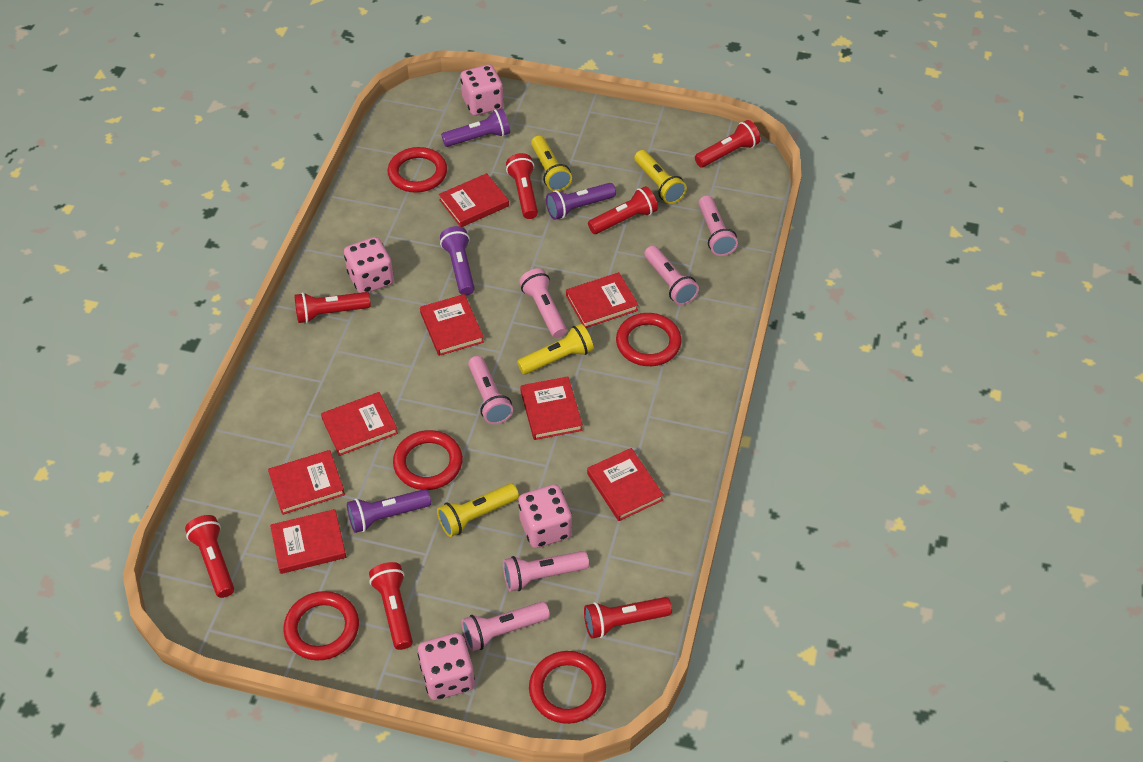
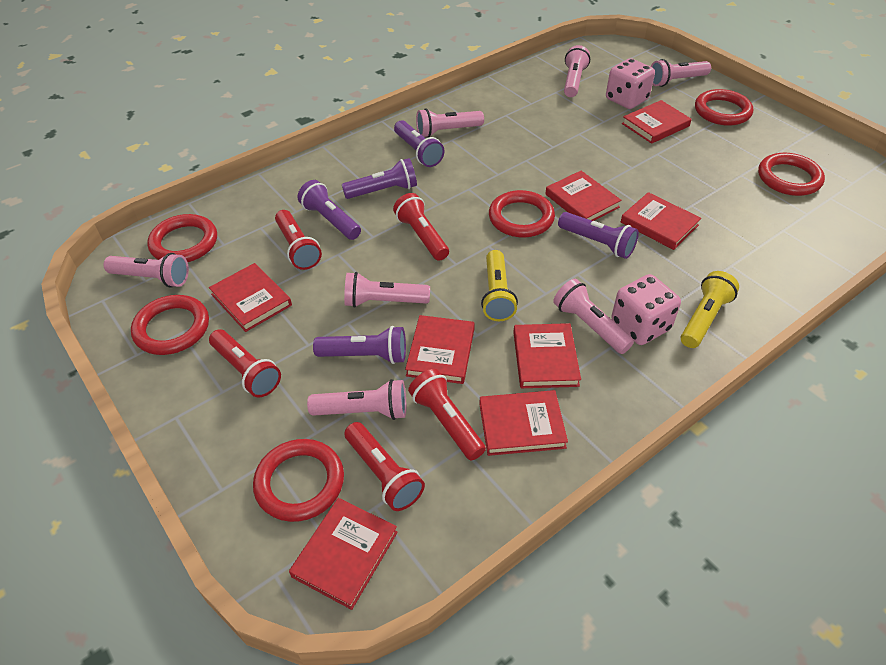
pink dice: [344,237,394,293] [418,633,475,700] [460,64,504,116] [518,484,572,548] = 4 -> [606,58,655,109] [611,274,681,345] = 2
pink flashlight: [461,602,550,652] [468,356,513,424] [503,551,589,592] [519,268,567,338] [644,246,699,305] [698,195,738,256] = 6 -> [104,253,189,287] [307,379,406,420] [344,272,430,308] [416,108,484,138] [553,279,634,354] [564,45,590,97] [651,59,711,87] = 7
purple flashlight: [347,489,431,533] [440,226,475,296] [441,108,510,147] [546,183,616,220] = 4 -> [298,180,361,240] [313,326,406,364] [342,158,417,199] [394,120,444,167] [558,212,639,259] = 5
red flashlight: [185,515,234,598] [294,292,371,323] [369,562,413,650] [506,153,538,219] [584,597,672,639] [588,186,658,234] [695,120,761,167] = 7 -> [209,329,281,398] [275,210,322,270] [344,422,425,511] [393,193,449,261] [408,369,486,460] = 5
red ring: [283,591,359,661] [388,147,447,193] [393,430,463,490] [529,651,606,724] [616,313,681,366] = 5 -> [131,295,209,355] [147,214,217,262] [253,439,344,522] [489,190,555,237] [695,89,753,126] [758,153,825,196] = 6
yellow flashlight: [437,483,519,537] [517,324,594,375] [531,136,572,191] [634,150,687,204] = 4 -> [481,250,518,321] [681,271,739,348] = 2

